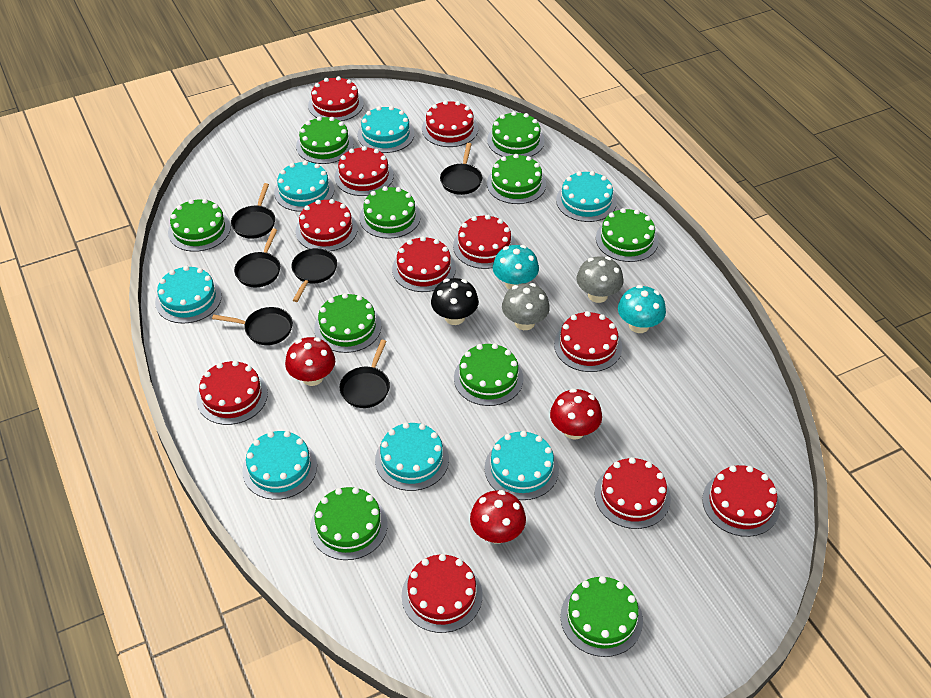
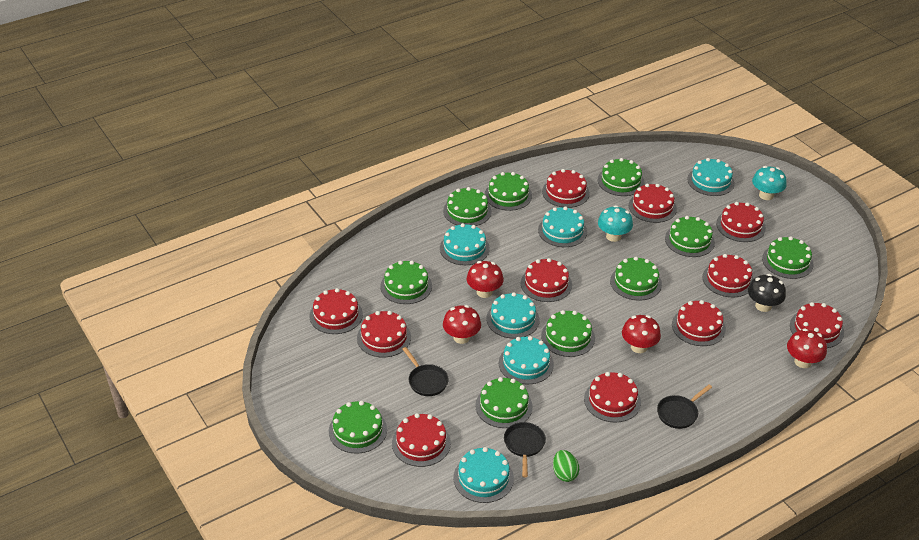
black pan: [212,307,293,345] [231,183,275,239] [234,228,280,287] [291,248,337,302] [340,340,390,408] [440,143,482,195] = 6 -> [403,347,449,396] [504,422,546,477] [657,385,712,429] = 3
green egg: none = 0 -> [553,450,579,482] = 1
grey mushroom: [502,283,550,330] [577,256,623,303] = 2 -> none = 0
red mushroom: [285,337,335,386] [470,490,526,544] [550,388,602,439] = 3 -> [443,305,481,344] [467,261,504,298] [622,315,661,353] [787,328,827,368] = 4
turquoise cake: [155,266,222,324] [242,431,317,500] [274,161,334,212] [357,106,414,153] [375,422,449,491] [484,431,559,500] [556,171,617,222] = 7 -> [440,223,490,265] [453,447,514,503] [486,292,540,339] [499,336,554,384] [538,206,587,247] [687,158,735,196] = 6

